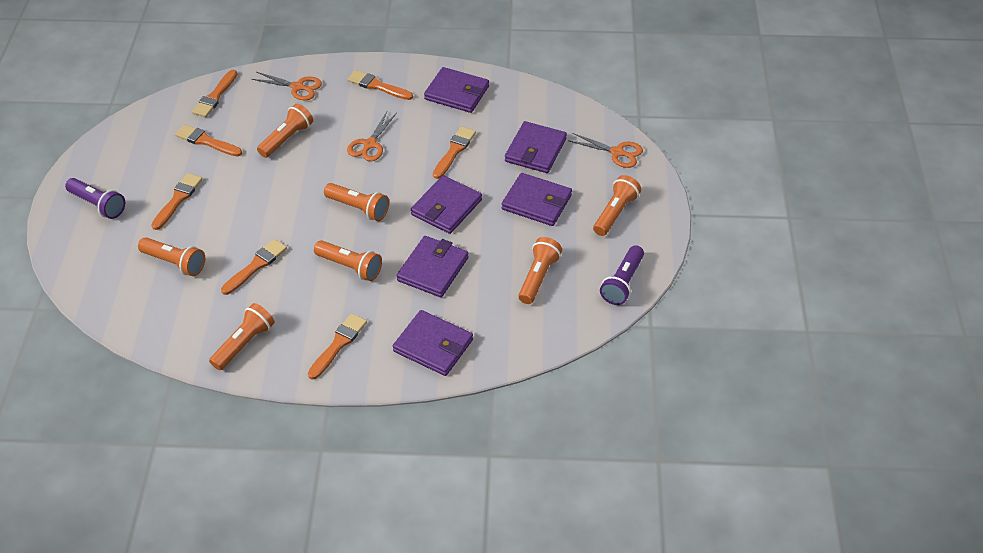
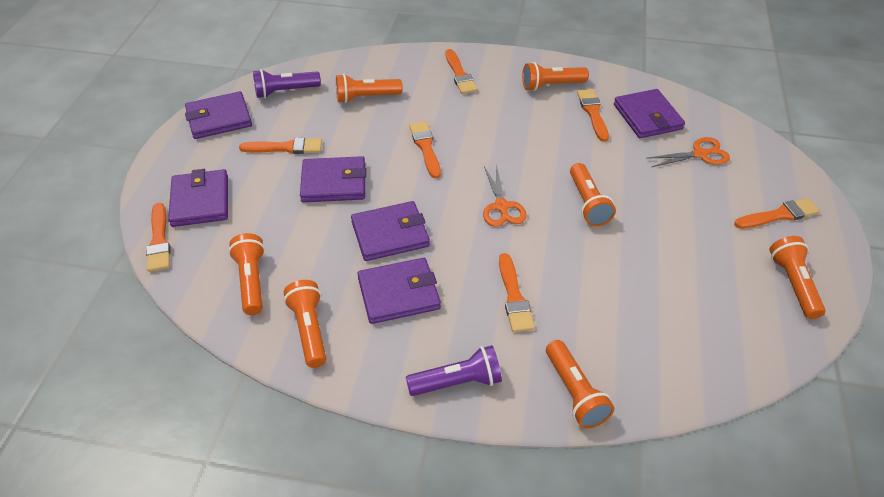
orange scissors: [252,72,322,100] [347,112,397,161] [568,133,643,168] = 3 -> [483,164,527,227] [648,137,730,167] = 2

